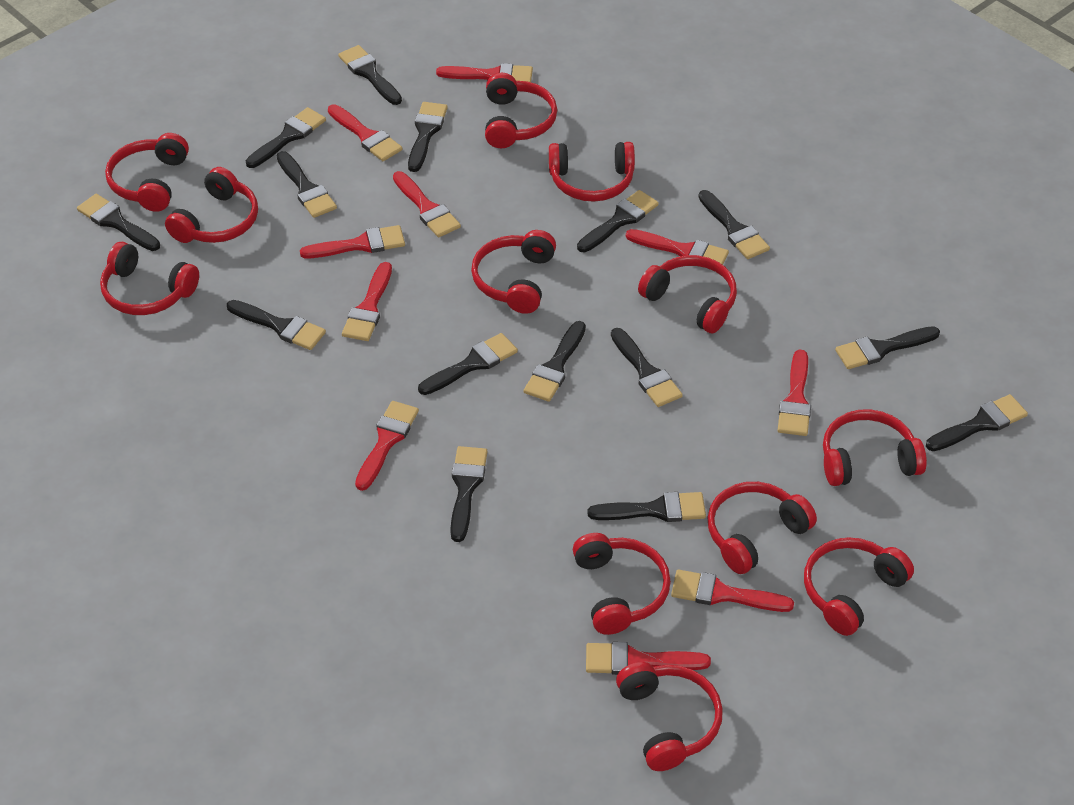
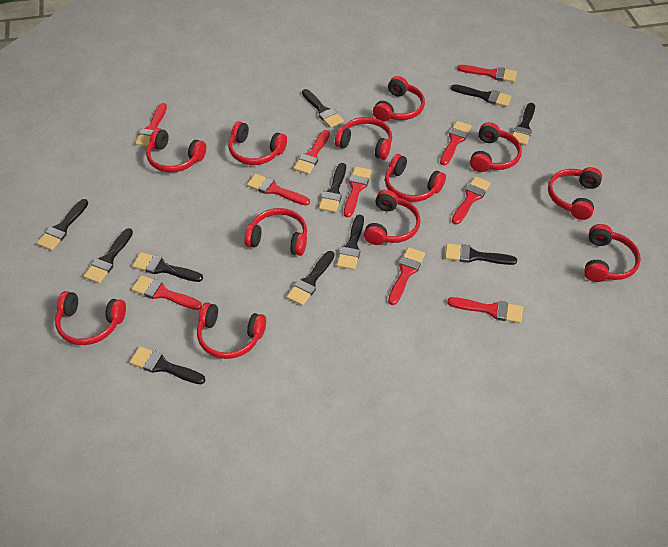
black brush: [77,194,160,251] [227,300,326,350] [246,107,326,168] [276,151,337,218] [338,45,402,105] [408,102,448,172] [418,333,518,395] [450,446,487,542] [524,321,586,402] [577,190,659,252] [587,492,706,522] [611,328,683,407] [698,190,770,259] [835,326,940,369] [926,394,1028,451] = 15 -> [37,199,88,251] [83,228,133,283] [130,346,205,384] [132,252,203,282] [287,251,334,306] [302,89,344,128] [319,163,346,213] [337,215,364,270] [445,243,517,265] [451,84,511,107] [512,103,535,145] = 11

